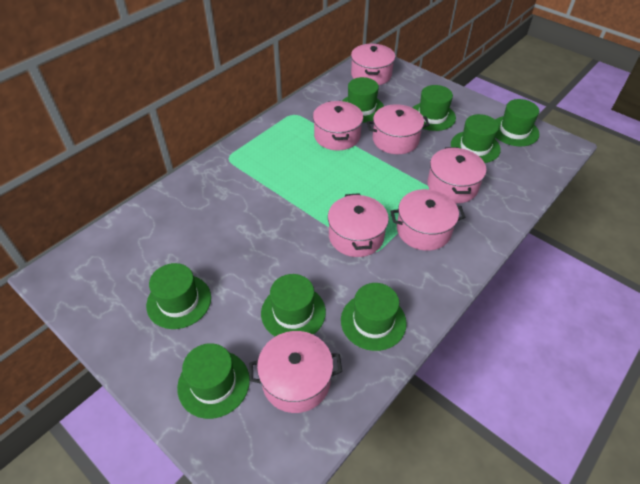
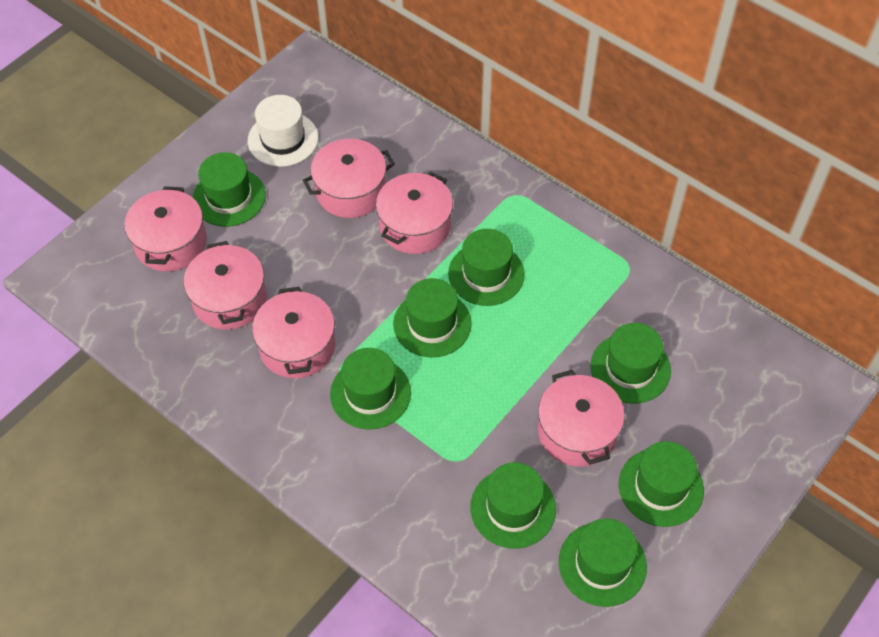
pink pot: [249,331,342,413] [313,101,363,150] [328,193,389,257] [351,44,395,85] [367,104,430,154] [390,189,465,251] [427,147,486,203] = 7 -> [124,186,207,272] [184,241,267,330] [252,287,335,378] [303,139,395,218] [376,171,453,254] [538,370,625,467] = 6
white hat: none = 0 -> [248,95,318,167] = 1

